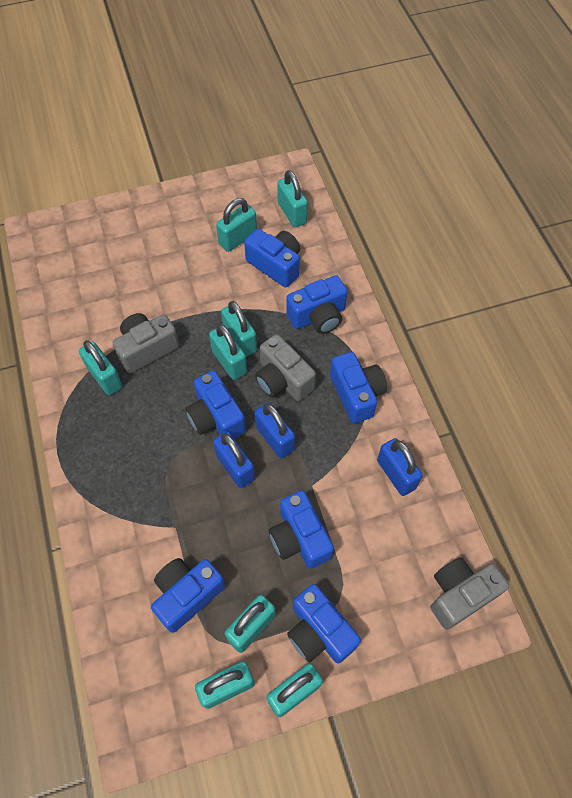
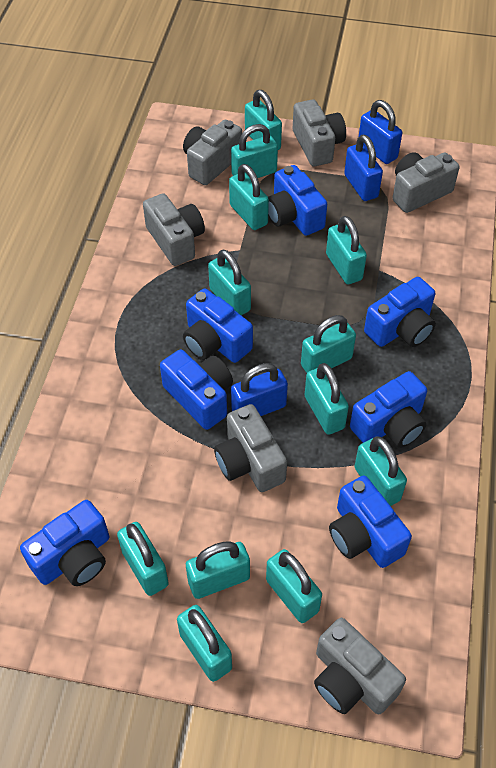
grey camera: [113,313,179,373] [255,334,316,401] [430,557,509,630] = 3 -> [143,193,205,266] [183,120,242,185] [214,404,287,492] [293,99,346,166] [314,618,406,714] [393,152,459,213] = 6
turquoise padlock: [79,340,122,395] [195,661,255,709] [209,324,247,380] [216,198,257,252] [221,301,257,357] [225,595,276,653] [267,663,323,717] [277,170,308,227] = 8 -> [117,522,169,596] [177,605,232,682] [186,541,250,599] [208,249,251,315] [229,164,269,230] [231,124,278,178] [245,90,282,150] [266,549,322,623] [301,315,356,373] [305,363,349,435] [326,216,367,284] [354,437,407,506] = 12

